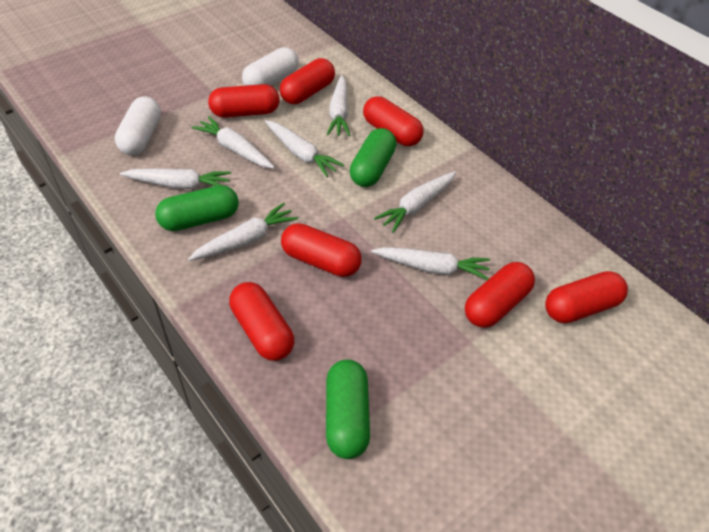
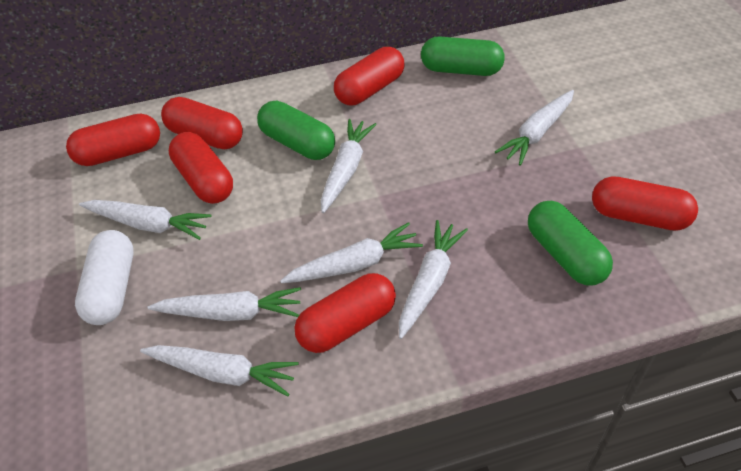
red capsule: [208,84,280,118] [229,282,294,361] [280,58,335,104] [281,223,362,277] [363,96,424,146] [465,262,535,328] [545,271,628,323] = 7 -> [66,114,160,166] [161,97,243,149] [169,132,233,204] [294,273,396,353] [334,47,404,105] [592,176,698,231] = 6
white capsule: [115,96,161,155] [242,47,299,86] = 2 -> [75,230,133,325] = 1

